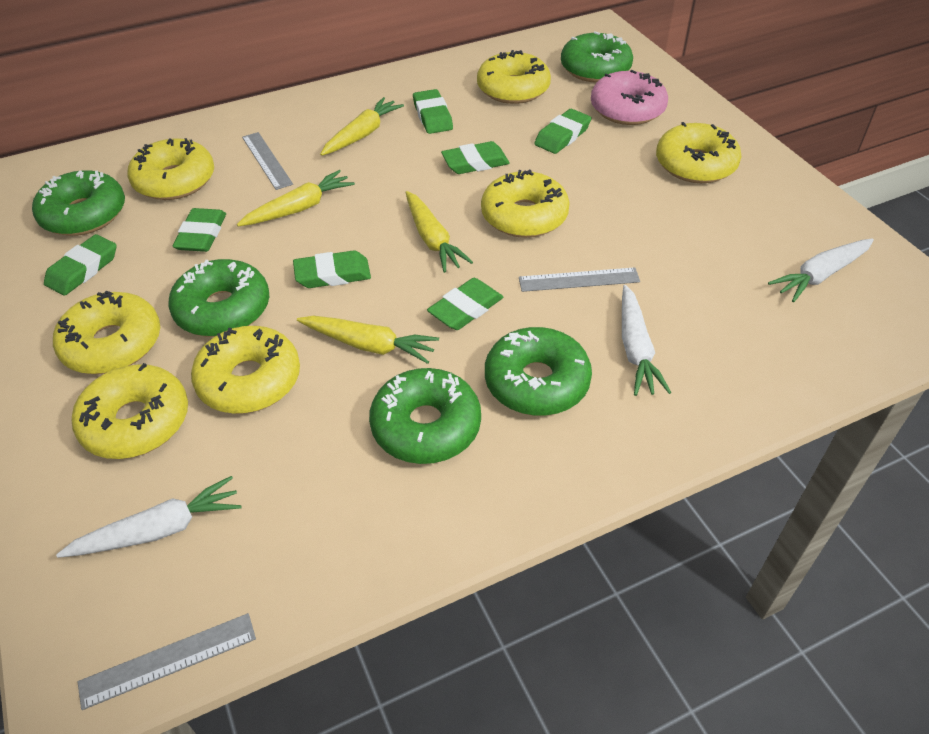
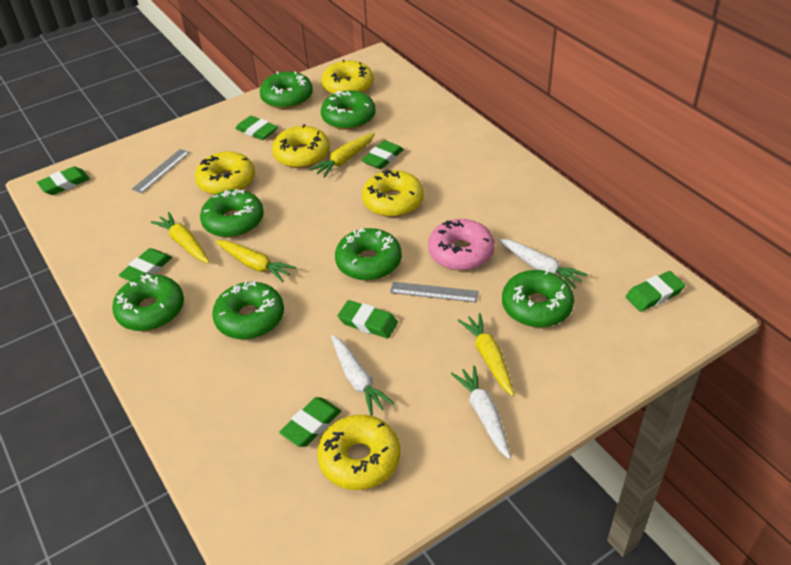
green donut: [32,170,125,236] [168,259,269,337] [369,368,481,464] [485,327,592,416] [561,32,633,83] = 5 -> [112,274,184,331] [200,189,264,238] [212,281,284,340] [260,71,313,109] [321,90,375,130] [335,228,402,281] [502,270,574,328] = 7
grey ruler: [78,613,256,710] [242,132,293,190] [519,267,640,292] = 3 -> [132,149,190,193] [390,282,479,303] = 2
yellow donut: [53,291,160,374] [72,363,188,459] [128,138,214,200] [191,326,300,414] [477,50,551,104] [481,169,570,238] [656,122,741,183] = 7 -> [195,151,255,195] [272,124,330,168] [317,415,400,490] [321,59,374,94] [362,170,424,217] = 5

